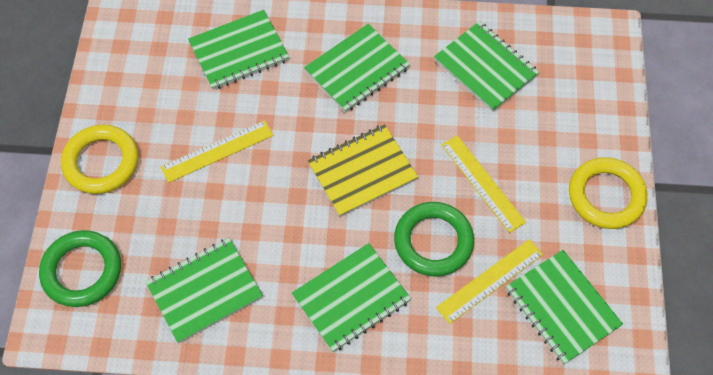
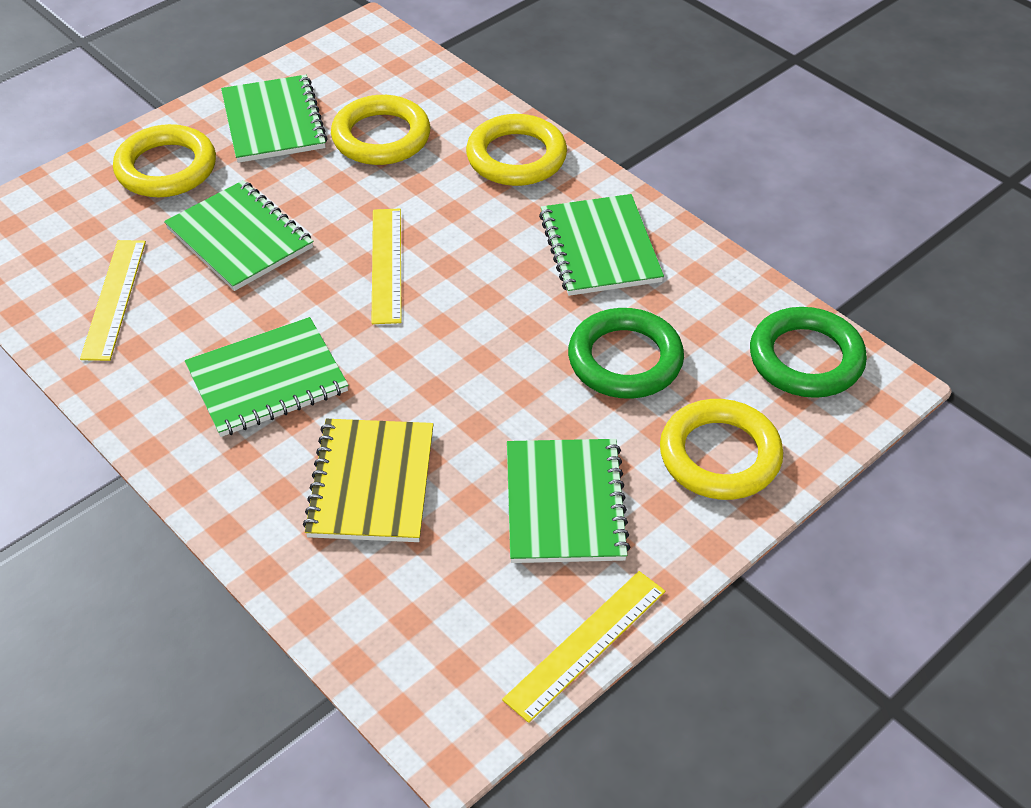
green notebook: [146,238,263,343] [188,10,289,90] [292,243,411,352] [304,24,410,113] [434,21,539,112] [506,250,623,365] = 6 -> [164,180,313,291] [185,317,348,437] [221,75,328,163] [507,439,630,563] [539,194,664,296] = 5
yellow ring: [61,125,138,194] [569,157,648,229] = 2 -> [113,124,216,197] [331,95,430,165] [466,114,567,186] [660,399,783,500] = 4

